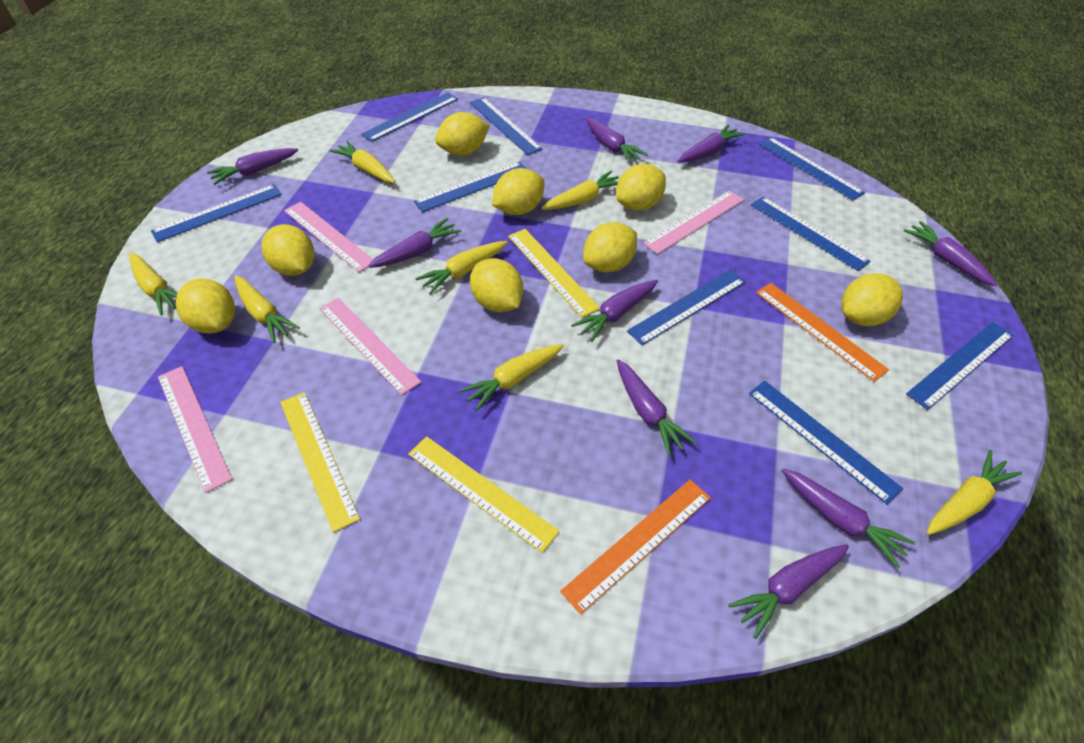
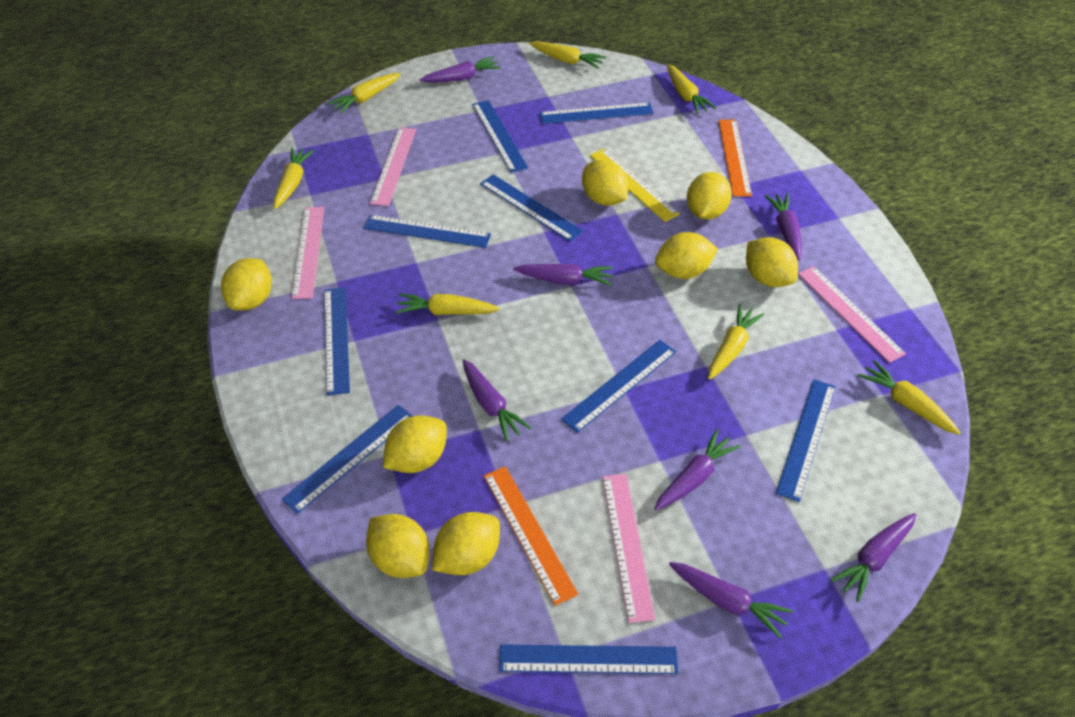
purple carrot: [207,148,298,185] [368,218,461,268] [571,280,658,342] [585,117,648,163] [617,360,696,456] [677,124,745,162] [728,544,849,639] [781,468,915,568] [904,221,997,286] = 9 -> [420,56,501,83] [462,359,531,442] [513,264,613,286] [654,429,741,510] [669,562,793,639] [765,193,802,261] [830,513,916,602] = 7
yellow ruler: [280,392,360,532] [408,436,560,553] [508,229,600,317] = 3 -> [590,148,680,222] = 1

